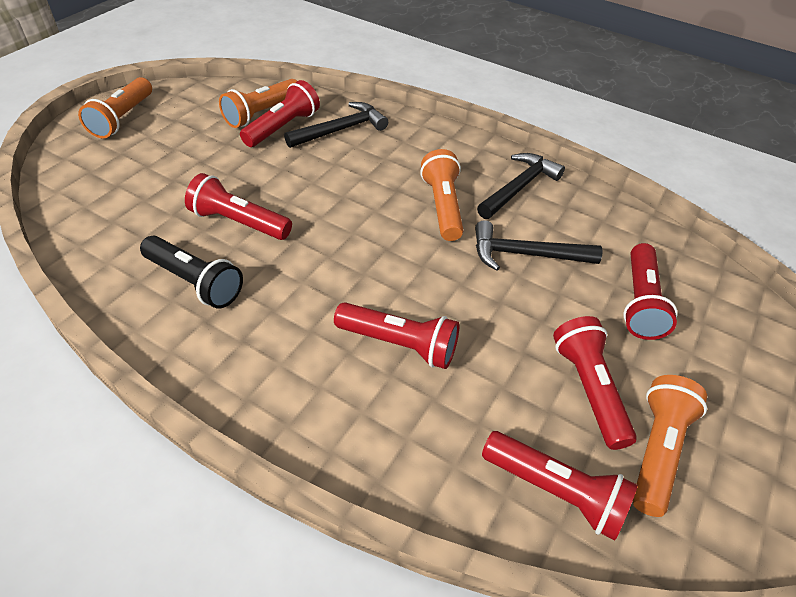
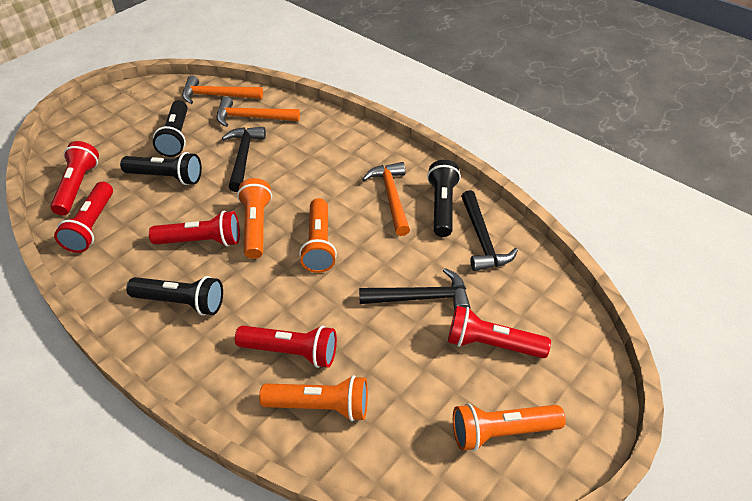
black flashlight: [140,236,243,309] = 1 -> [120,152,202,185] [126,276,223,316] [153,100,188,157] [427,160,461,237] = 4
orange hammer: none = 0 -> [182,76,263,104] [217,97,300,127] [362,162,410,236] = 3
red flashlight: [185,173,292,240] [240,80,320,147] [334,302,459,369] [482,431,638,540] [553,316,637,450] [623,243,678,340] = 6 -> [50,141,99,215] [54,182,113,253] [149,211,240,247] [235,325,337,368] [448,306,551,358] = 5

